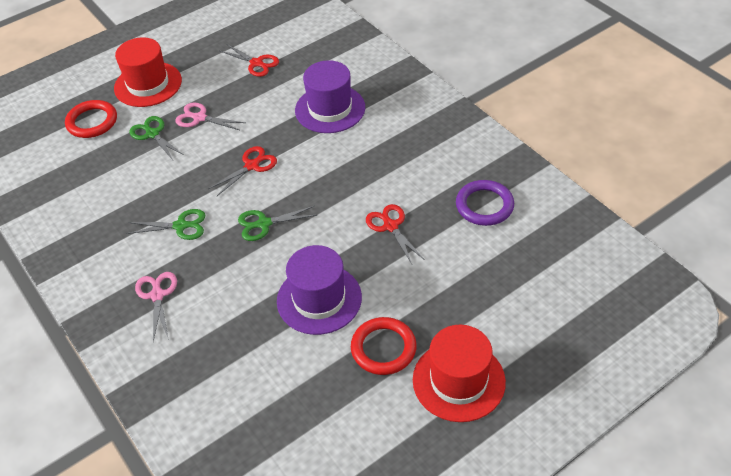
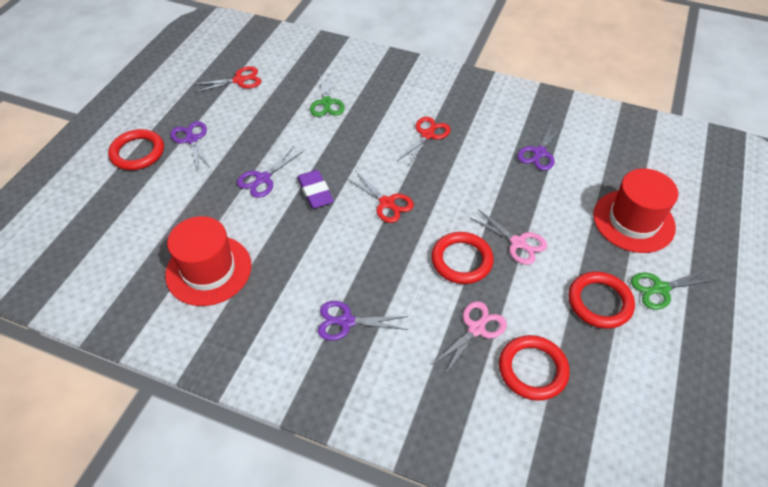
green scissors: [126,209,205,240] [129,116,184,160] [238,206,317,241] = 3 -> [310,73,345,117] [631,269,716,310] = 2
purple eraser: none = 0 -> [297,170,334,209] = 1
purple hat: [277,245,362,335] [295,60,365,133] = 2 -> none = 0
purple ring: [456,180,514,226] = 1 -> none = 0
purple scissors: none = 0 -> [170,121,212,171] [237,147,303,198] [318,301,408,341] [517,121,564,171] = 4
red ring: [65,100,117,138] [351,317,417,375] = 2 -> [108,129,164,170] [431,232,494,284] [499,335,570,401] [568,272,635,329] = 4

